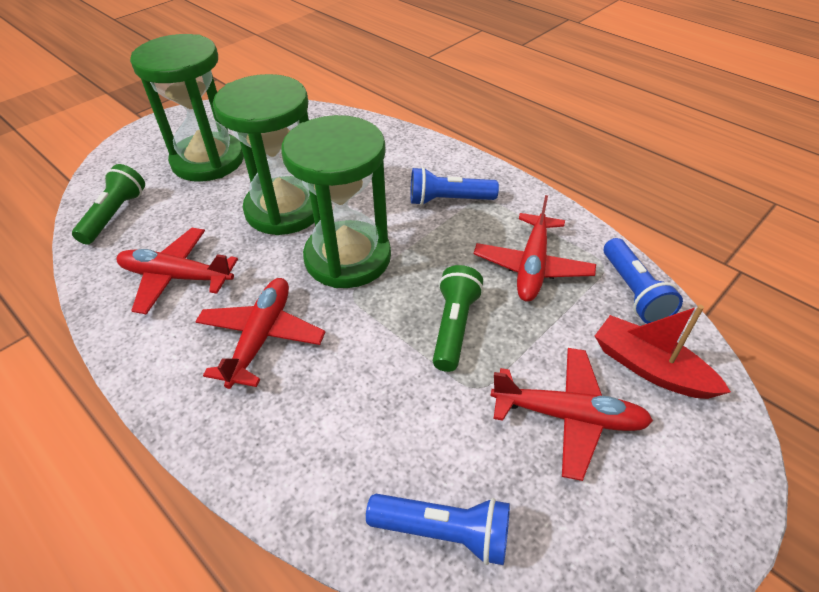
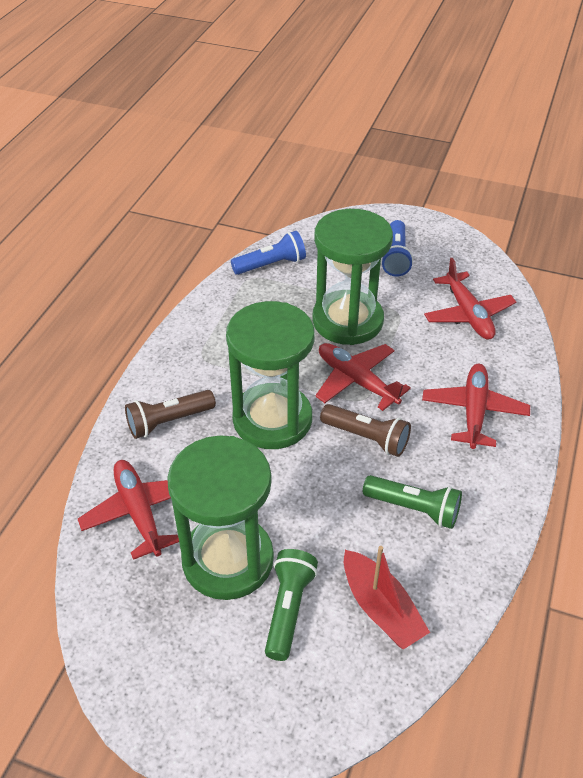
blue flashlight: [366,494,510,565] [410,167,499,206] [604,238,683,324] = 3 -> [231,231,306,275] [381,220,413,276] = 2
brown flashlight: none = 0 -> [125,390,216,439] [320,404,411,457] = 2

